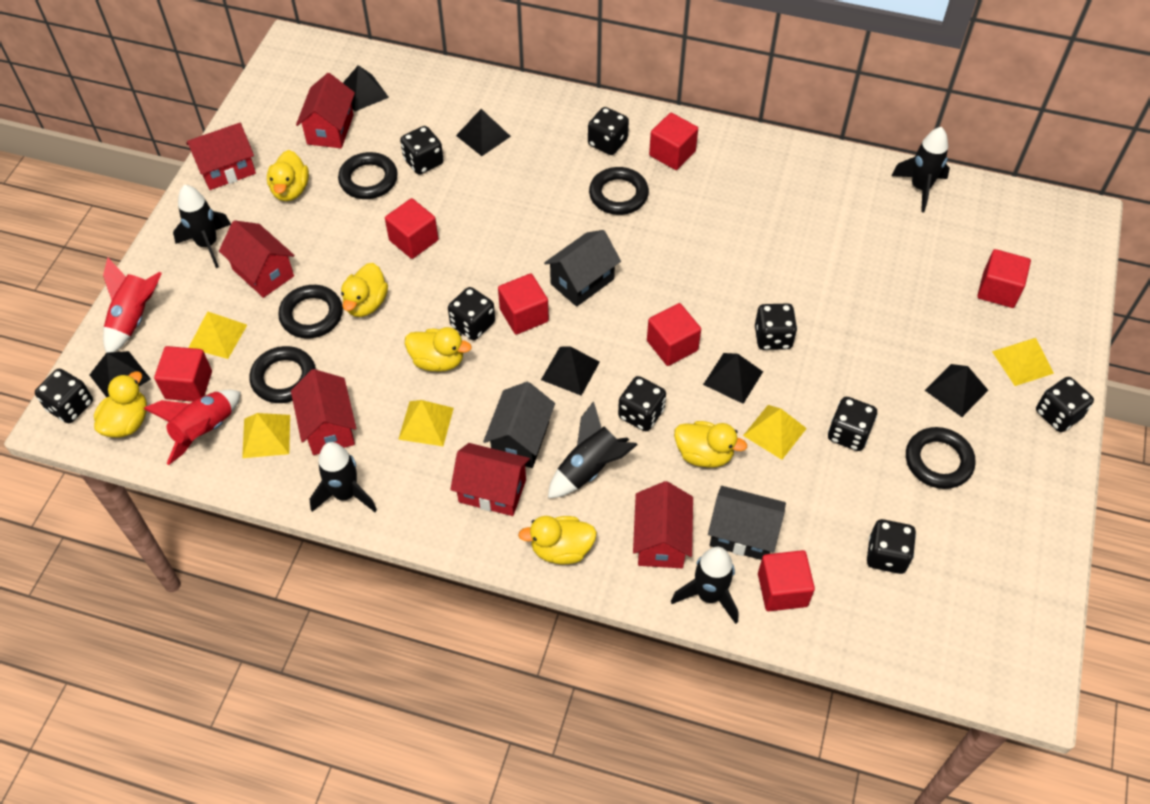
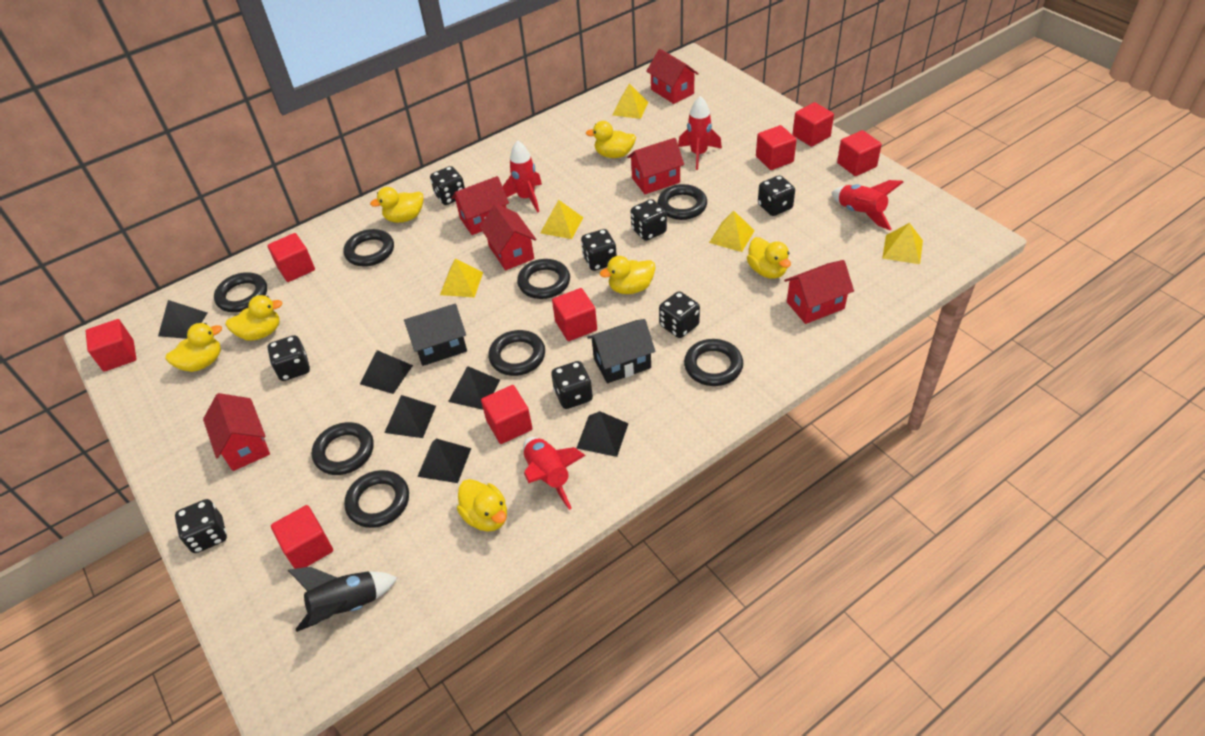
black dice: [35,369,93,423] [400,126,444,175] [448,287,495,340] [588,107,629,155] [618,376,666,431] [755,303,797,350] [828,397,877,451] [867,519,916,574] [1036,377,1094,432] = 9 -> [175,499,227,553] [268,335,310,381] [430,166,465,205] [551,361,593,409] [581,229,617,271] [631,199,667,241] [659,291,700,338] [758,175,795,216] = 8
black house: [483,382,555,468] [544,230,621,307] [708,486,786,560] = 3 -> [404,304,467,366] [587,319,655,383] = 2
black ring: [249,346,316,403] [278,285,343,339] [338,152,398,199] [589,167,649,215] [906,427,976,489] = 5 -> [214,272,267,312] [312,422,374,475] [343,229,394,266] [344,470,409,528] [488,330,545,376] [517,259,570,299] [658,184,707,220] [684,339,743,386] = 8
black rocket: [173,185,231,268] [310,442,377,512] [548,401,638,498] [671,547,739,624] [891,127,950,212] = 5 -> [288,567,397,632] = 1
red cube: [154,346,212,402] [385,198,438,259] [498,274,549,335] [647,303,701,366] [649,113,698,170] [758,550,815,611] [977,249,1031,308] = 7 -> [85,319,136,372] [267,233,315,282] [271,505,333,569] [481,385,532,444] [552,288,597,341] [756,125,797,170] [793,102,834,147] [837,130,882,176] = 8
red rocket: [103,257,162,353] [143,390,241,465] = 2 -> [502,140,542,213] [523,437,586,510] [678,96,722,170] [831,180,903,230] = 4
yellow duck: [94,371,147,437] [267,150,309,201] [341,263,388,317] [405,327,472,372] [518,516,597,564] [674,421,747,467] = 6 -> [166,323,222,372] [225,295,283,341] [370,187,423,223] [457,479,507,532] [586,121,636,158] [600,256,656,294] [747,237,791,279] = 7

